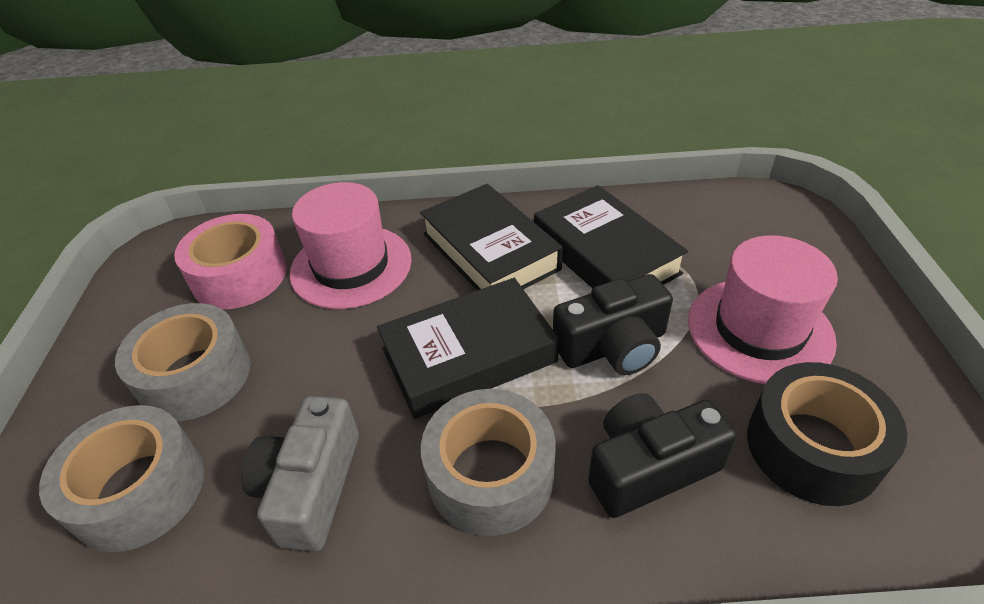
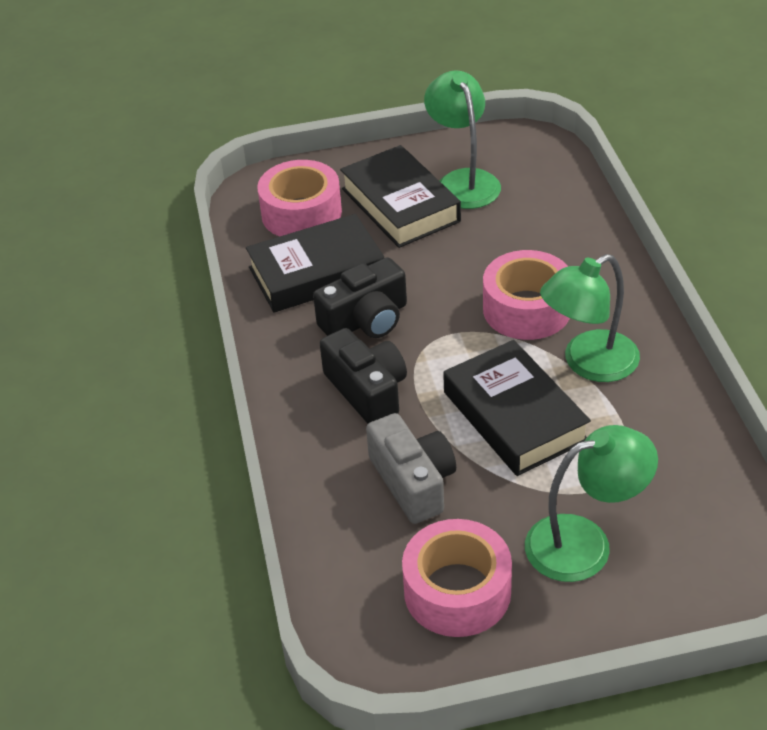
black tape: [747,362,907,506] = 1 -> none = 0
green lamp: none = 0 -> [424,70,501,209] [525,425,658,582] [540,254,640,382] = 3
grey tape: [39,405,204,552] [115,303,251,421] [421,389,556,536] = 3 -> none = 0
pink hat: [289,182,412,309] [688,235,838,384] = 2 -> none = 0
pink tape: [174,214,287,309] = 1 -> [257,160,342,237] [402,519,512,637] [483,250,570,340] = 3

